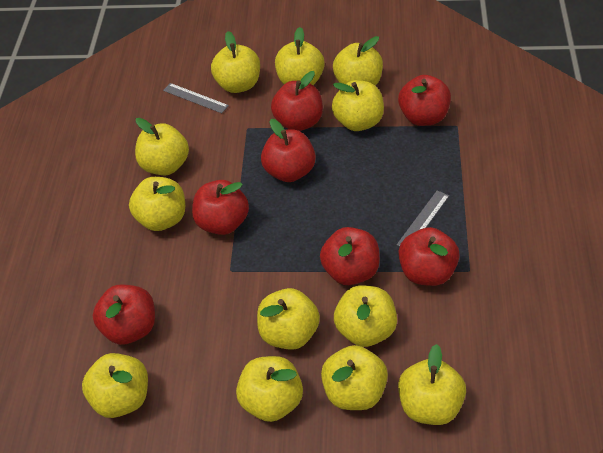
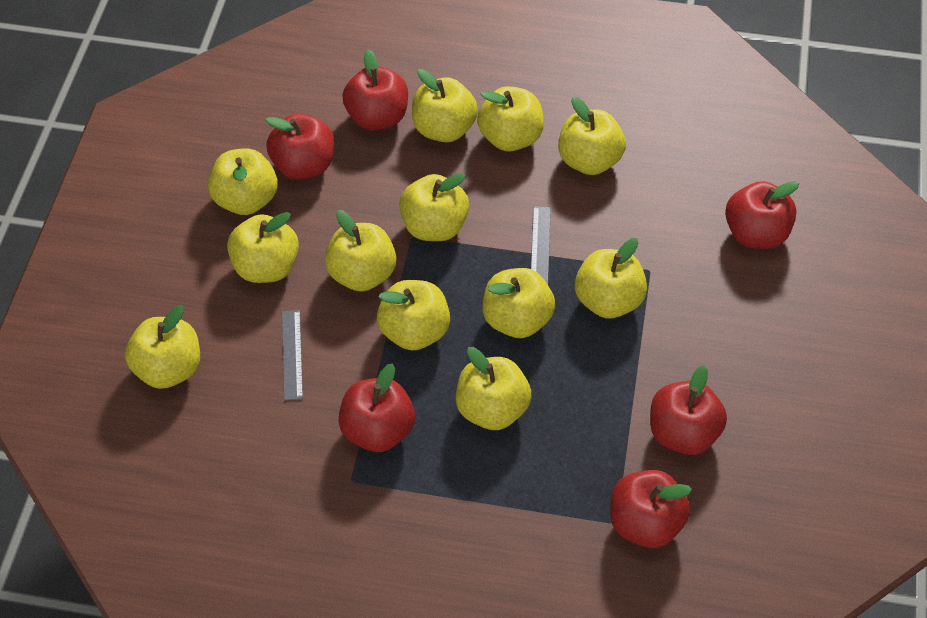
red apple: [93,285,155,345] [192,180,249,235] [261,119,316,182] [271,71,323,131] [320,227,380,285] [398,75,451,126] [399,227,460,286] = 7 -> [265,114,334,180] [338,363,415,452] [342,49,408,130] [610,470,692,548] [650,365,727,455] [725,181,799,249] = 6

